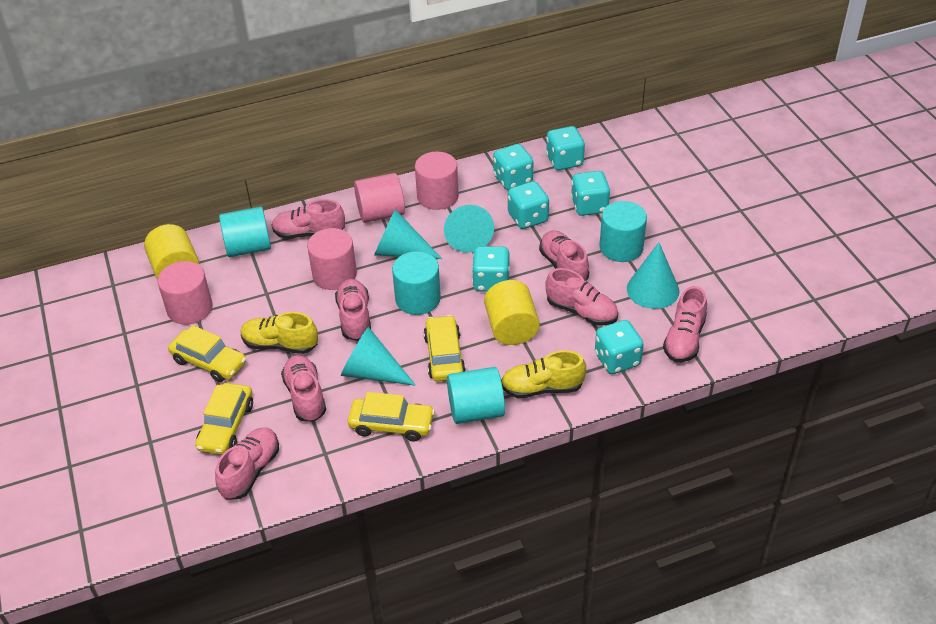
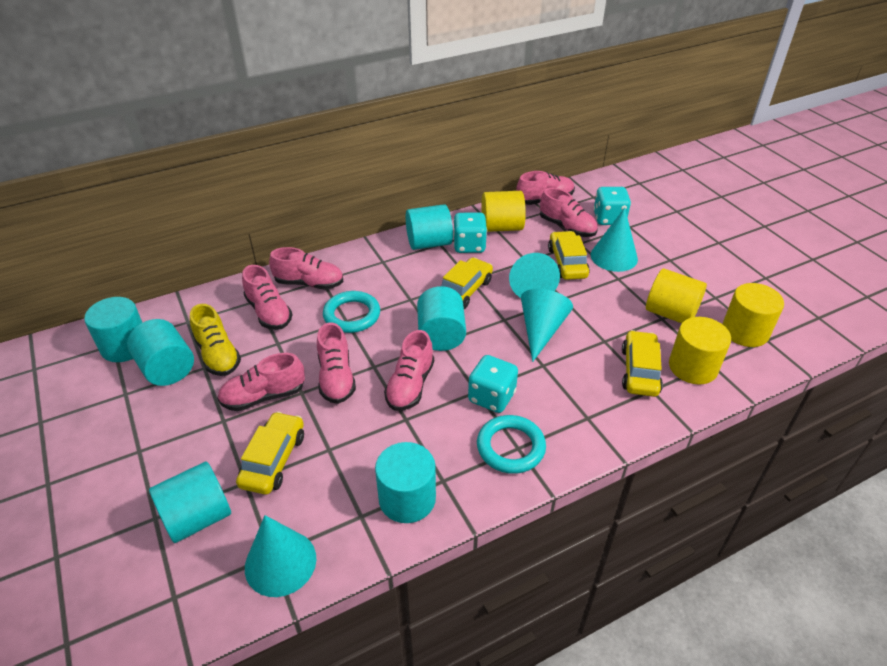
pink cylinder: [158,261,213,325] [307,228,357,290] [354,173,405,223] [415,152,459,210] = 4 -> none = 0
turquoise cylinder: [219,207,271,257] [392,251,441,315] [447,367,505,424] [599,201,647,262] = 4 -> [84,297,143,362] [127,319,194,386] [149,461,231,543] [375,442,436,523] [406,204,453,250] [417,286,466,351] = 6
turquoise dice: [472,246,510,292] [493,144,533,190] [508,181,549,229] [546,126,585,170] [571,171,610,216] [595,320,644,374] = 6 -> [453,213,487,253] [468,355,518,413] [593,187,631,225] = 3
turquoise ring: none = 0 -> [323,291,380,333] [477,415,546,474] = 2
yellow cylinder: [144,224,199,279] [484,280,540,345] = 2 -> [481,191,526,232] [646,269,707,323] [669,317,731,384] [722,283,784,347] = 4
yellow shoe: [241,312,318,354] [501,350,586,398] = 2 -> [190,304,241,376] = 1

